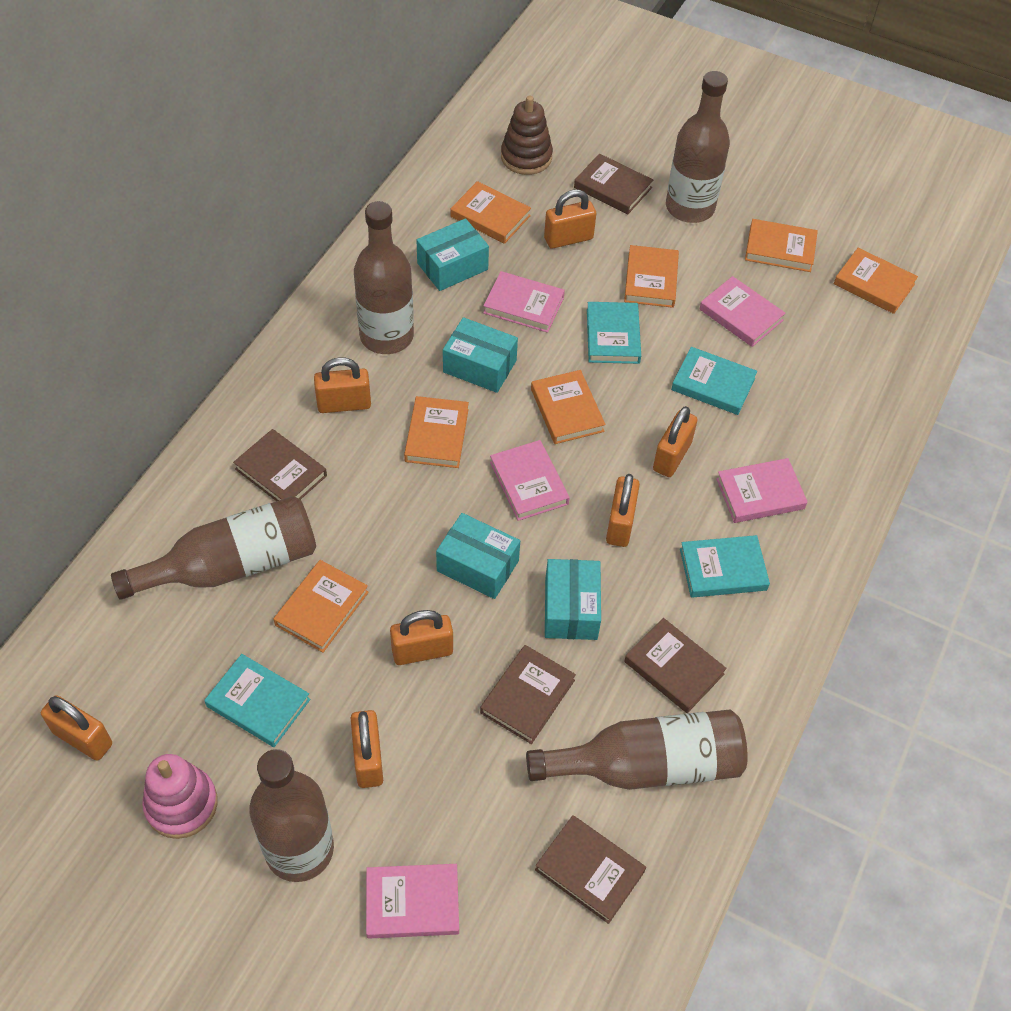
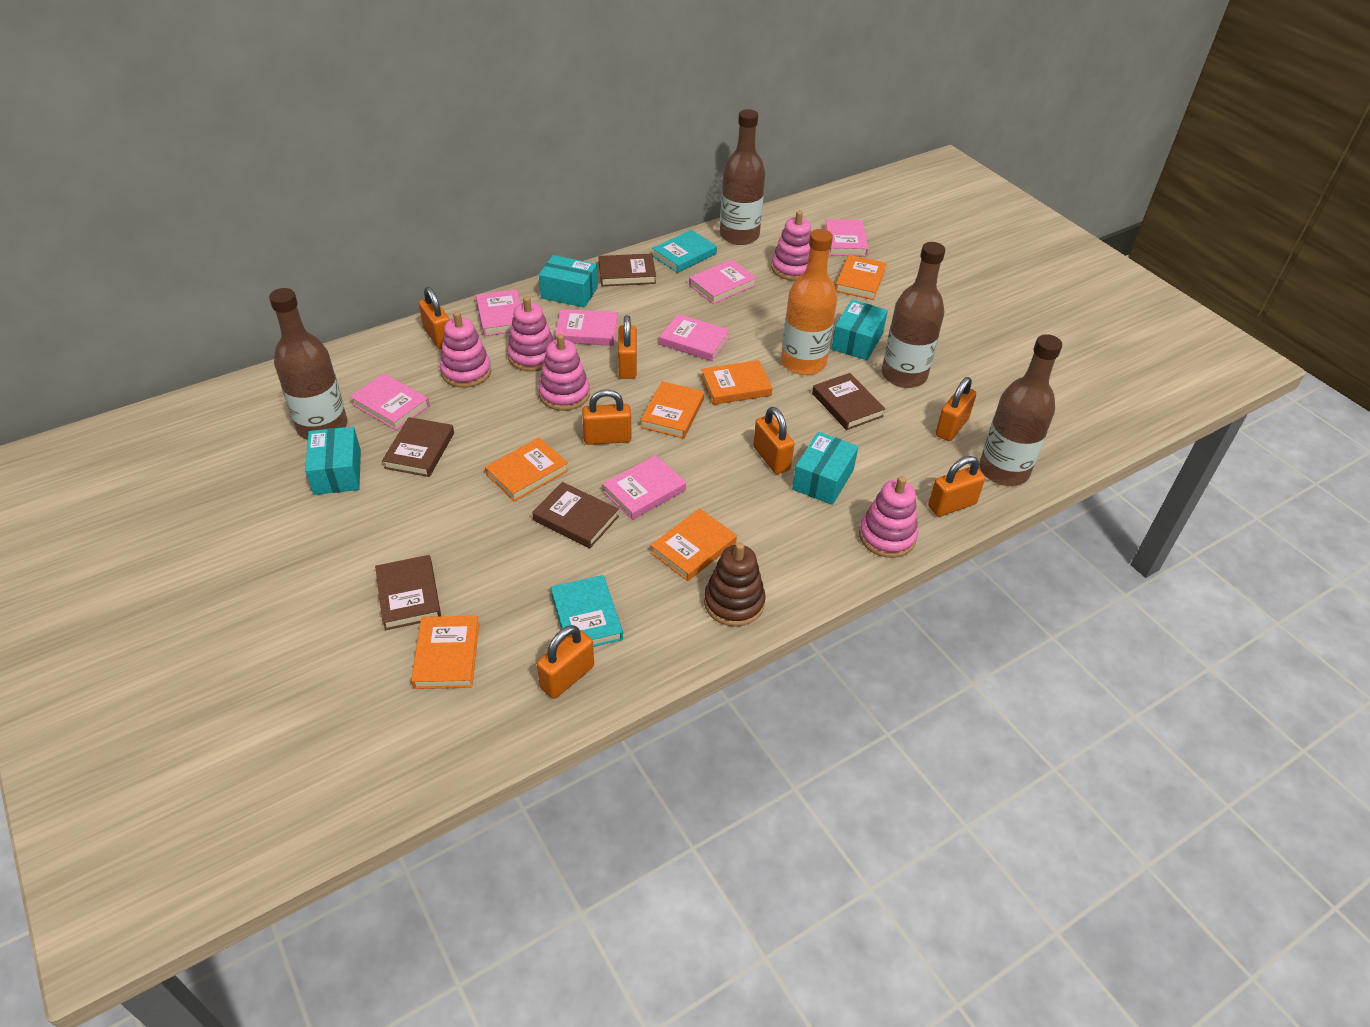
brown bottle: [111,496,316,600] [249,749,334,882] [354,201,414,354] [526,710,748,790] [666,71,730,223] = 5 -> [269,288,347,440] [720,109,765,245] [882,242,945,388] [979,334,1062,486] = 4
orange book: [274,560,369,653] [404,396,469,468] [451,181,531,244] [531,370,606,444] [624,245,679,308] [745,219,818,272] [834,248,918,314] = 7 -> [411,616,479,689] [485,437,569,502] [641,381,704,439] [650,508,737,581] [701,360,772,405] [835,255,887,300] = 6
orange bottle: none = 0 -> [781,229,837,375] = 1
pink book: [366,864,459,939] [483,271,565,333] [490,440,570,521] [700,276,785,347] [716,458,808,523] = 5 -> [350,373,430,430] [476,289,521,336] [555,309,618,346] [603,455,686,520] [659,314,730,361] [689,259,757,304] [825,219,869,256] = 7
pink stacking toy: [142,754,218,839] = 1 -> [440,311,491,388] [507,296,554,372] [539,334,590,411] [771,211,811,281] [859,476,918,558] = 5
turquoise book: [204,654,310,747] [587,302,641,364] [671,347,757,415] [680,535,770,598] = 4 -> [551,575,623,647] [652,230,717,273] = 2

